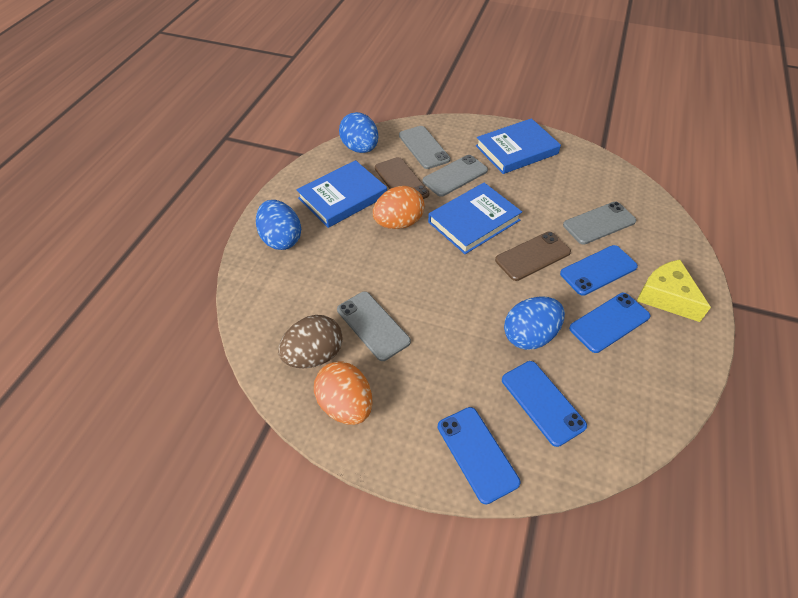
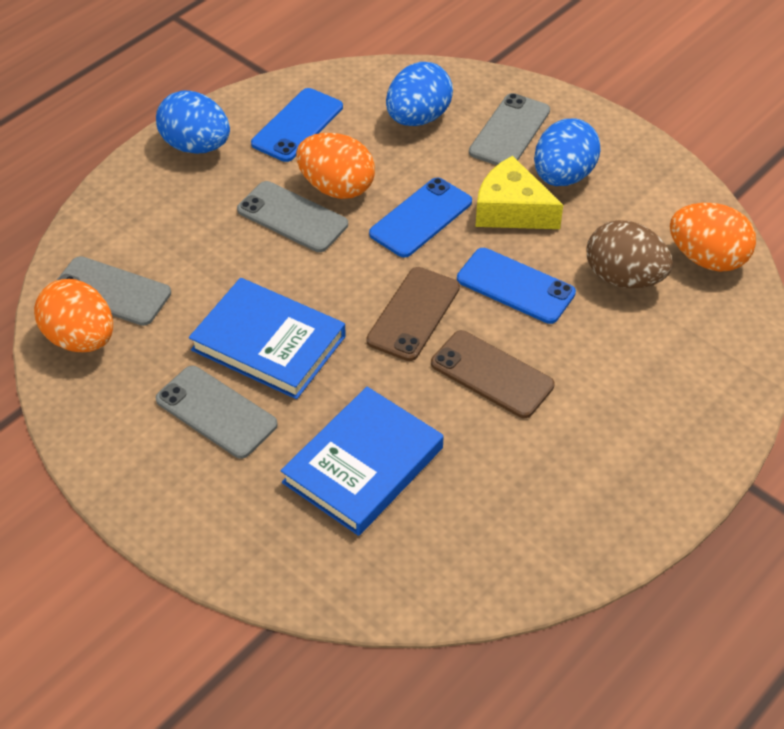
blue book: [297,160,387,228] [428,183,522,254] [476,118,561,174] = 3 -> [189,278,346,399] [281,387,444,536] = 2
blue phone: [438,407,520,505] [502,361,587,447] [560,245,638,296] [569,293,651,353] = 4 -> [251,88,343,162] [369,178,472,258] [457,248,576,324] = 3
orange egg: [314,361,373,425] [373,186,425,229] = 2 -> [34,279,113,352] [296,133,375,199] [670,203,756,272] = 3

